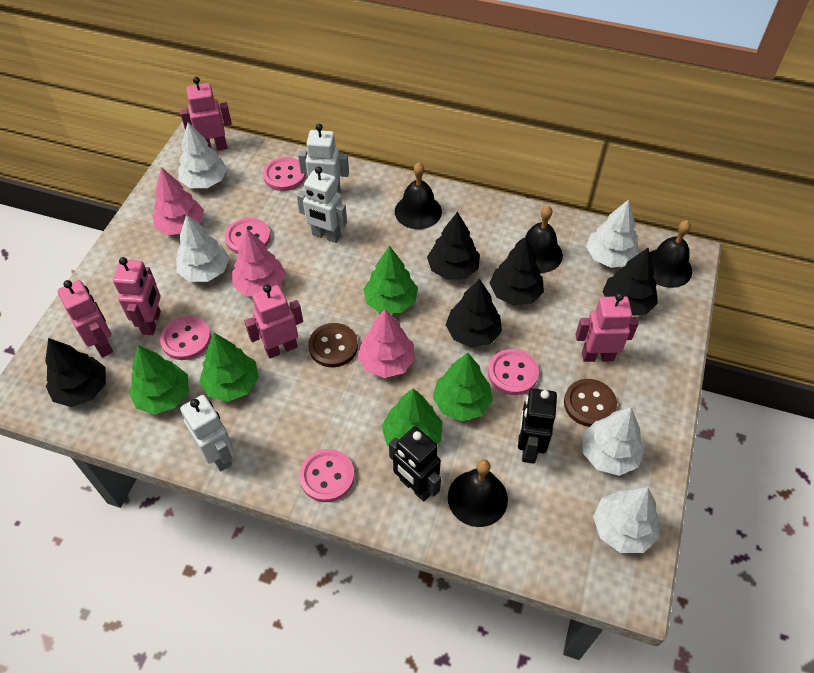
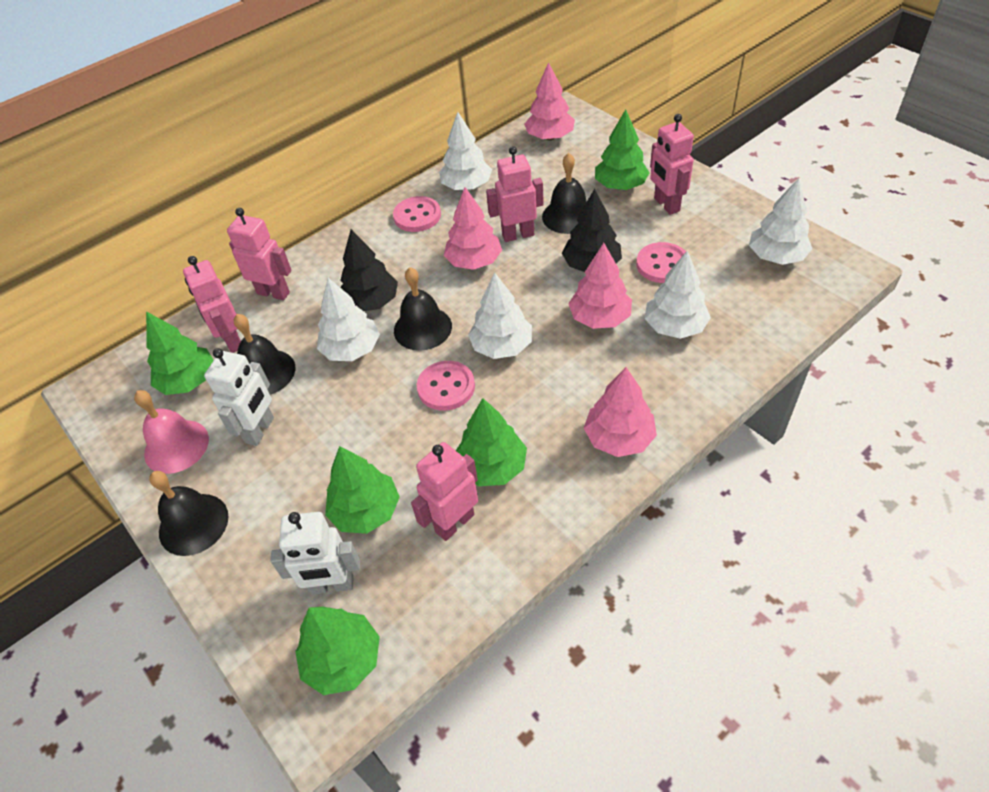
black robot: [389,426,441,501] [518,388,557,464] = 2 -> none = 0
black tree: [45,338,106,407] [427,212,480,280] [446,279,502,348] [490,237,544,306] [602,248,658,316] = 5 -> [340,229,398,311] [562,189,622,272] = 2
brown button: [308,323,358,367] [564,379,617,427] = 2 -> none = 0
pink bell: none = 0 -> [134,390,209,474] = 1
pink button: [160,316,211,360] [225,218,271,254] [263,157,306,191] [299,449,354,502] [488,349,539,395] = 5 -> [393,196,441,232] [417,361,475,411] [636,242,686,283] = 3
pink tree: [152,167,204,235] [232,229,286,296] [357,309,415,378] = 3 -> [444,187,502,270] [524,62,575,140] [568,243,632,329] [584,367,657,457] = 4
white robot: [180,395,233,471] [297,166,347,243] [298,124,349,193] = 3 -> [204,348,274,446] [270,512,360,595] = 2

